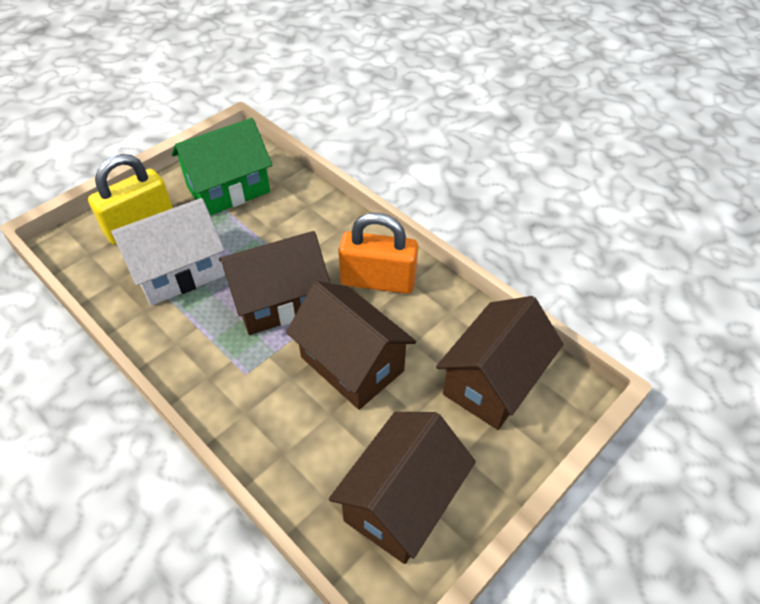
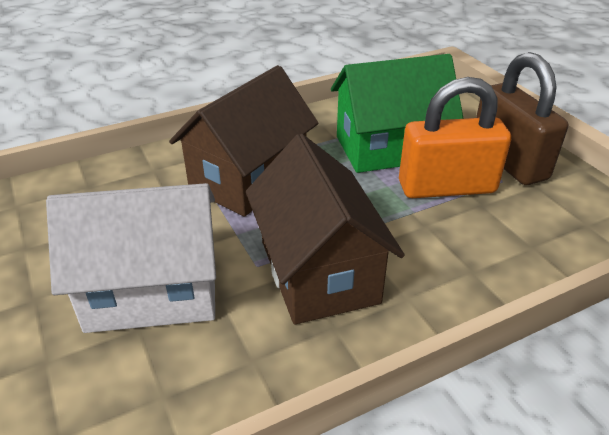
brown house: [219,231,330,335] [286,281,416,410] [329,412,476,564] [436,296,563,430] = 4 -> [169,65,318,217] [246,134,405,324] = 2
brown padlock: none = 0 -> [476,52,568,185] = 1
yellow padlock: [88,154,173,245] = 1 -> none = 0

